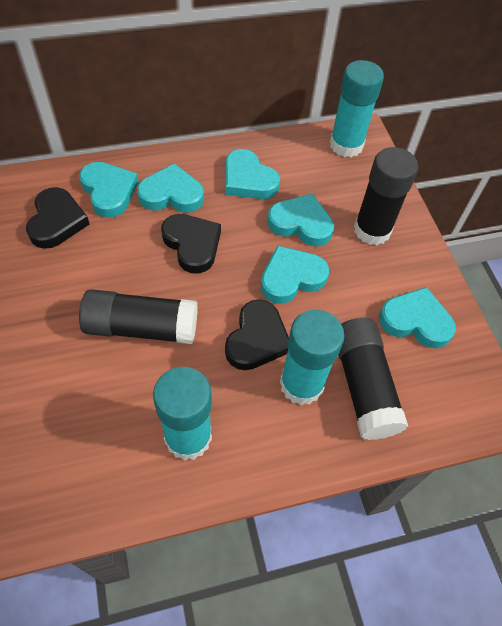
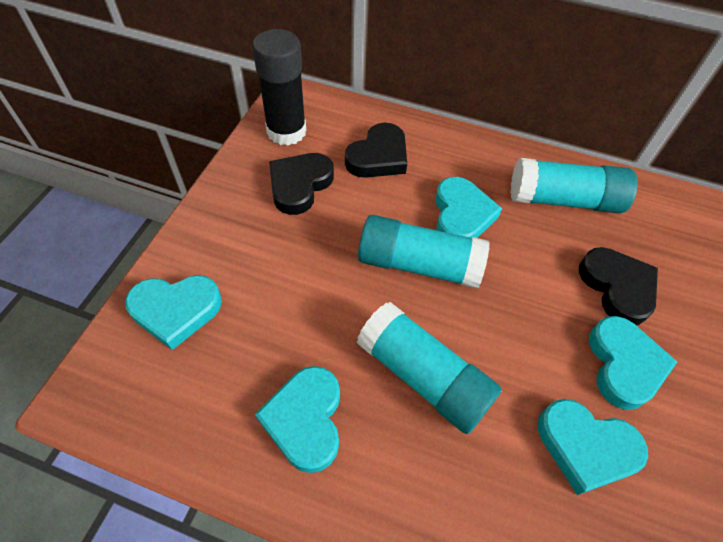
black glue stick: [79,289,198,344] [338,318,408,440] [354,147,418,245] = 3 -> [252,29,306,146] = 1
turquoise heart: [79,162,138,218] [137,163,204,213] [226,149,280,199] [261,245,329,304] [267,194,334,247] [379,287,456,349] = 6 -> [125,275,222,350] [255,366,340,473] [435,177,502,238] [538,399,648,495] [589,316,677,410] = 5

